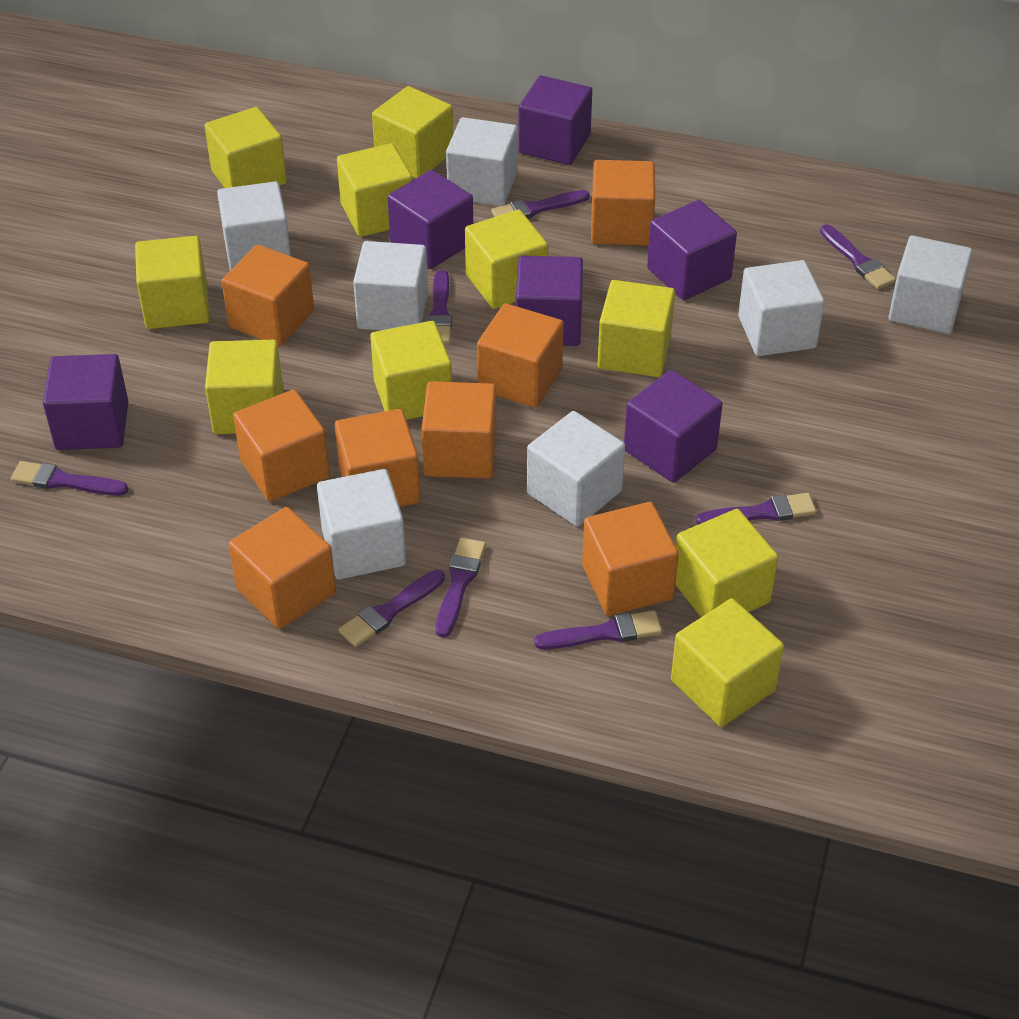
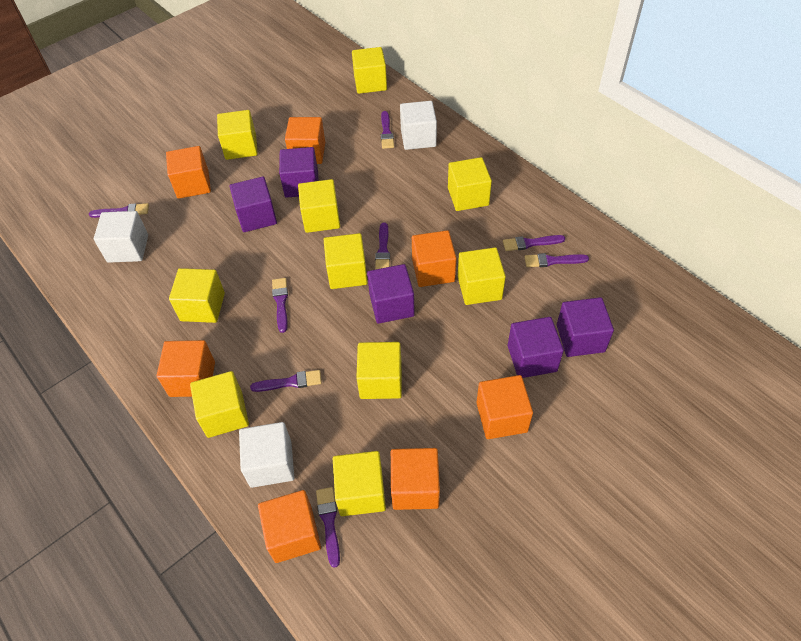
orange cube: [222,244,314,347] [228,507,336,629] [233,389,330,502] [335,409,420,507] [422,381,496,479] [477,303,564,408] [582,502,679,616] [591,160,655,245] = 8 -> [157,340,215,397] [166,146,211,199] [258,490,321,563] [285,117,325,164] [391,448,440,510] [412,230,457,287] [477,375,533,439] = 7
purple cube: [43,354,128,450] [388,170,473,269] [516,255,583,346] [518,76,592,165] [624,370,723,483] [647,200,737,300] = 6 -> [230,177,277,232] [279,147,318,198] [367,264,415,324] [508,317,564,378] [557,297,614,357] = 5
white cube: [217,181,291,270] [317,469,406,579] [353,241,428,330] [446,117,518,206] [527,411,625,527] [738,260,825,356] [889,236,973,334] = 7 -> [94,211,148,263] [239,422,295,488] [400,101,437,150] = 3

